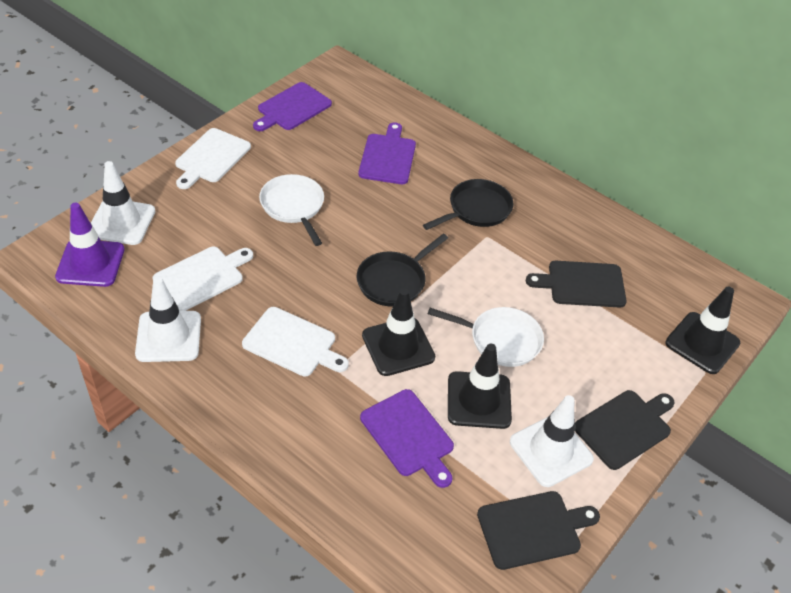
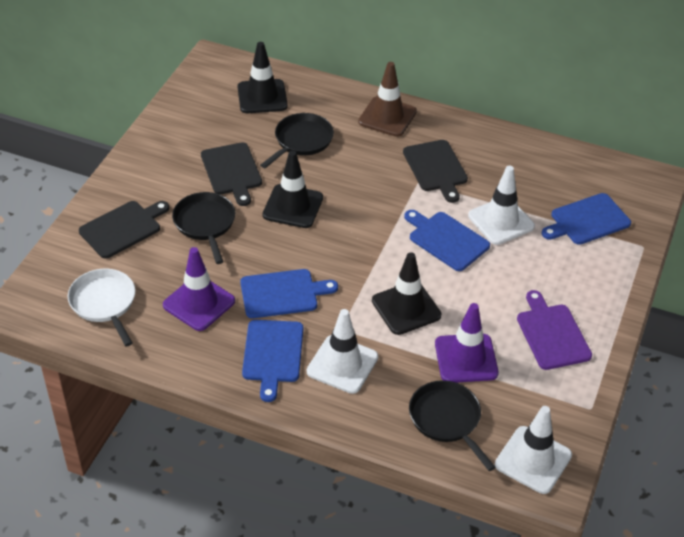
black pan: [357,234,448,307] [423,179,514,230] = 2 -> [172,192,235,264] [260,113,334,168] [409,380,496,471] = 3
blue cutting board: none = 0 -> [240,269,338,318] [242,320,303,402] [404,210,490,271] [542,193,631,245] = 4
brown traffic cone: none = 0 -> [358,62,417,137] = 1
purple cutting board: [253,82,332,131] [358,122,416,184] [360,389,454,488] = 3 -> [517,290,592,370] = 1
purple traffic cone: [55,203,125,287] = 1 -> [163,247,235,331] [435,303,499,383] = 2
white cutting board: [153,247,253,311] [175,128,251,189] [242,307,349,377] = 3 -> none = 0
white pan: [259,174,324,246] [428,307,544,367] = 2 -> [68,269,135,346] = 1

